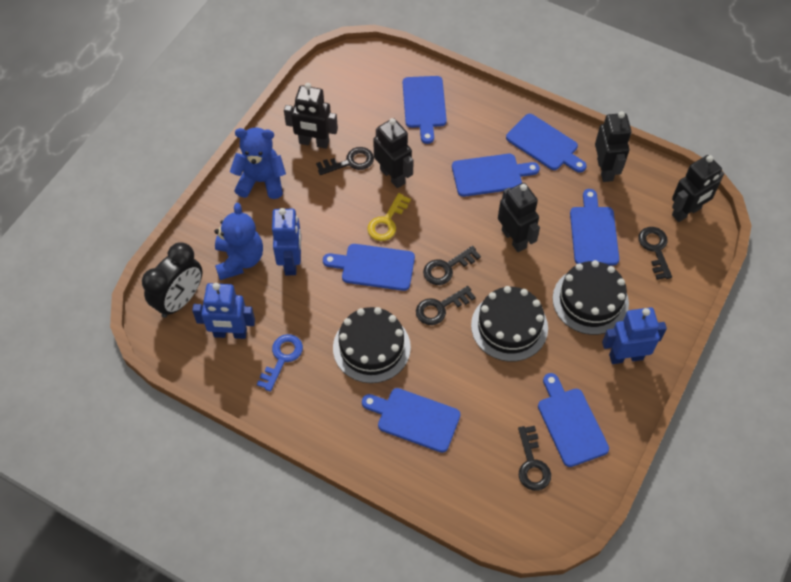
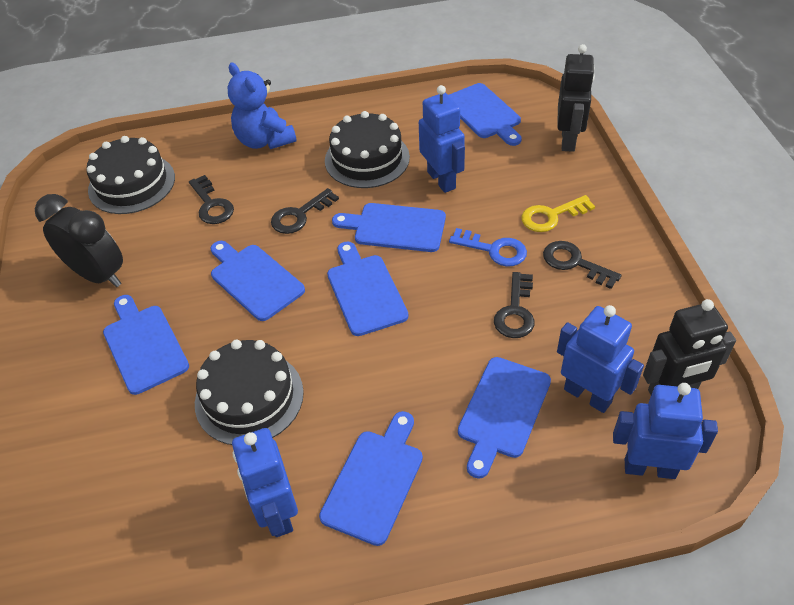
black key: [316,147,374,175] [416,286,476,325] [423,246,481,285] [518,426,551,491] [639,227,672,280] = 5 -> [189,175,234,224] [271,188,339,234] [494,272,535,338] [543,241,622,289] = 4
black robot: [284,83,338,149] [373,118,414,188] [498,183,540,252] [595,111,631,182] [672,155,724,222] = 5 -> [557,44,595,152] [643,299,736,395] = 2
blue robot: [192,283,255,339] [272,208,301,275] [602,307,667,364] = 3 -> [232,428,298,537] [419,85,465,193] [557,305,644,413] [613,383,718,479] = 4
blue teddy bear: [214,203,263,280] [230,127,286,199] = 2 -> [227,62,297,149] = 1

